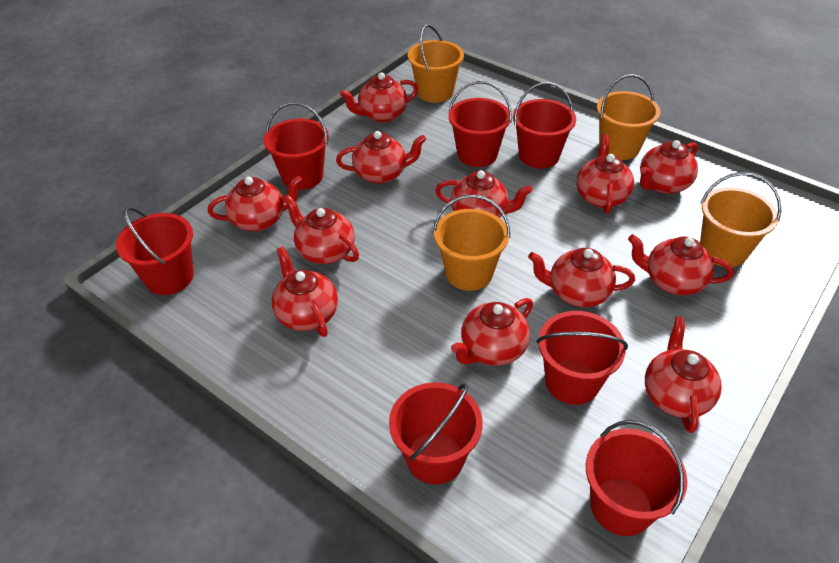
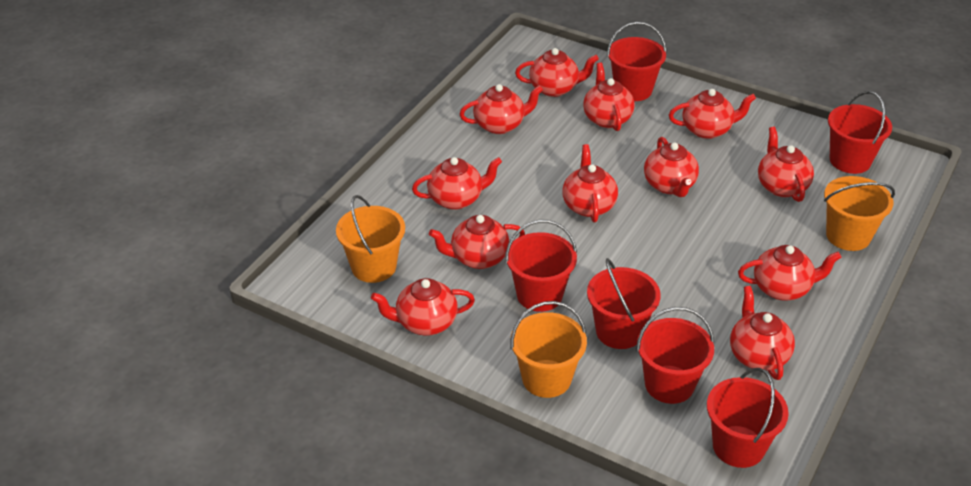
orange bucket: [408,24,464,103] [433,194,510,291] [597,74,660,160] [700,172,781,267] = 4 -> [336,195,405,283] [510,301,587,398] [824,176,895,251] = 3
red bucket: [116,207,194,295] [264,102,329,190] [389,382,483,484] [448,81,512,167] [513,82,576,169] [537,311,628,405] [586,420,687,536] = 7 -> [505,220,577,312] [587,258,661,349] [607,22,667,101] [636,307,714,404] [707,368,789,468] [828,91,892,174] = 6

